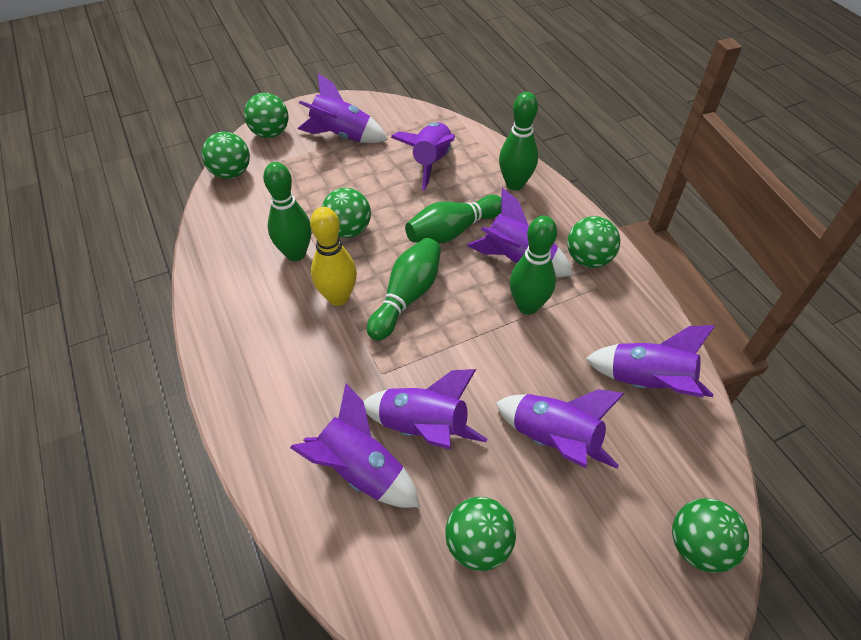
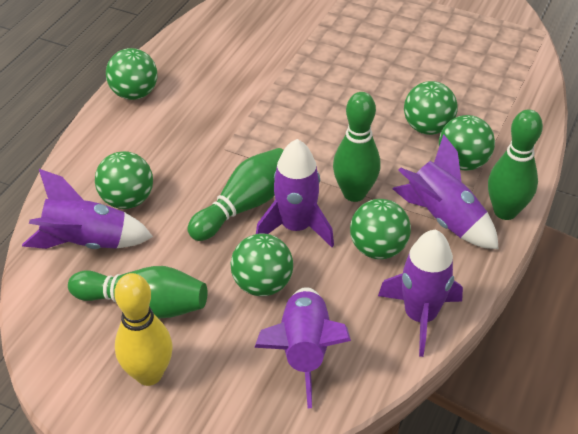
green bowling pin: [263,162,312,261] [367,238,441,341] [405,195,502,244] [499,92,538,190] [510,216,557,315] = 5 -> [68,266,207,319] [187,148,284,241] [333,92,380,202] [488,109,543,220] = 4
purple rocket: [290,383,420,508] [298,73,388,143] [364,369,487,450] [391,122,455,191] [467,188,573,277] [496,389,625,469] [585,325,715,398] = 7 -> [22,169,153,249] [254,287,351,408] [256,139,334,247] [378,230,463,357] [392,134,499,249] = 5

